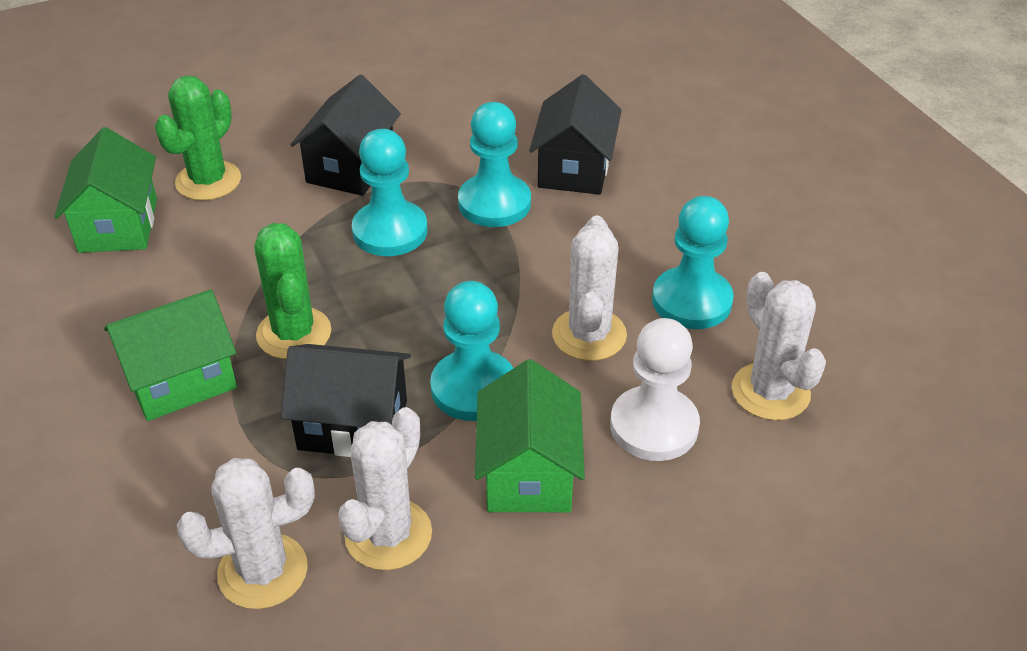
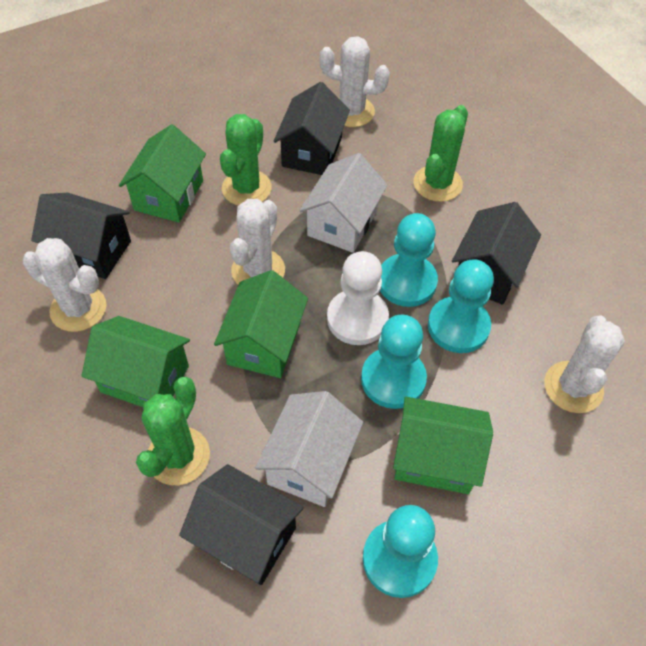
black house: [281,344,411,457] [290,75,401,196] [529,74,622,195] = 3 -> [31,193,131,279] [179,464,304,585] [273,82,350,175] [452,202,541,305] = 4
green cactus: [155,76,241,201] [254,223,331,359] = 2 -> [136,377,210,485] [220,114,272,206] [413,105,468,202] = 3
green house: [54,127,157,253] [104,289,237,421] [475,359,585,512] = 3 -> [81,316,190,407] [119,124,206,223] [214,270,308,378] [393,397,493,494] = 4
white house: none = 0 -> [255,391,363,507] [299,153,388,253] = 2

